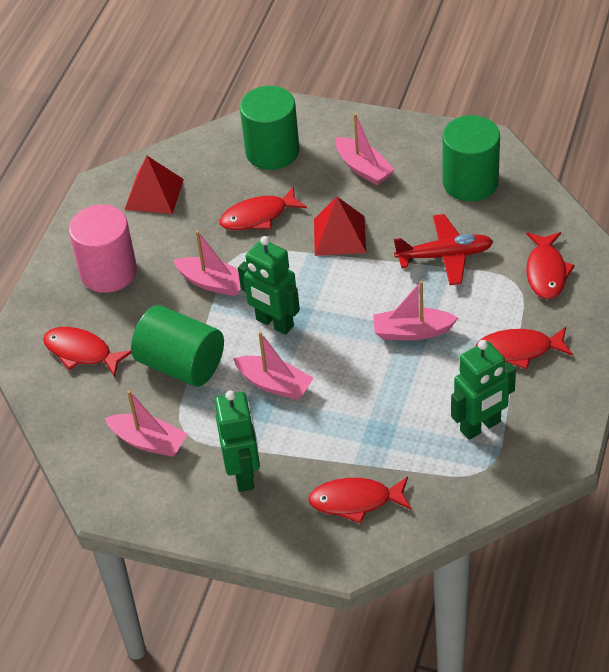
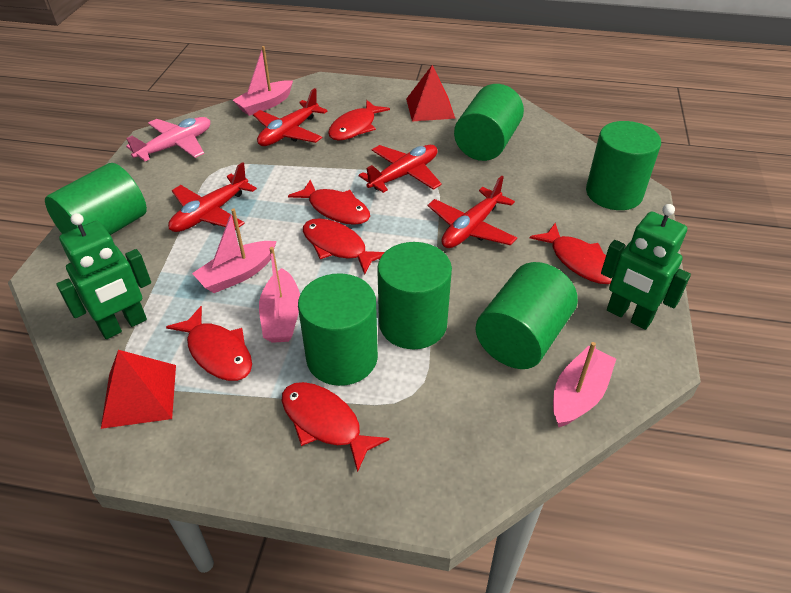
green cylinder: [131,305,224,387] [240,86,299,170] [442,115,500,202] = 3 -> [45,163,147,235] [298,273,378,386] [377,242,452,349] [454,84,524,161] [476,262,578,369] [586,121,661,210] = 6
green robot: [215,390,260,492] [238,236,300,335] [451,340,516,440] = 3 -> [56,213,151,339] [601,204,691,330] = 2
pink boat: [105,390,188,457] [173,230,241,296] [233,331,314,400] [335,113,395,185] [373,281,458,340] = 5 -> [192,209,277,293] [233,46,293,116] [259,247,300,343] [553,342,616,428] = 4
pink cylinder: [69,205,137,293] = 1 -> none = 0
pink plane: none = 0 -> [126,117,210,161] = 1
red fish: [43,327,131,377] [219,186,307,230] [308,477,411,523] [476,327,573,369] [526,232,575,299] = 5 -> [166,306,252,381] [282,382,390,473] [288,180,370,225] [303,218,385,274] [328,100,390,141] [530,223,612,284] = 6
red plane: [394,214,493,285] = 1 -> [168,162,257,232] [253,88,327,146] [359,145,442,193] [428,176,517,248] = 4

